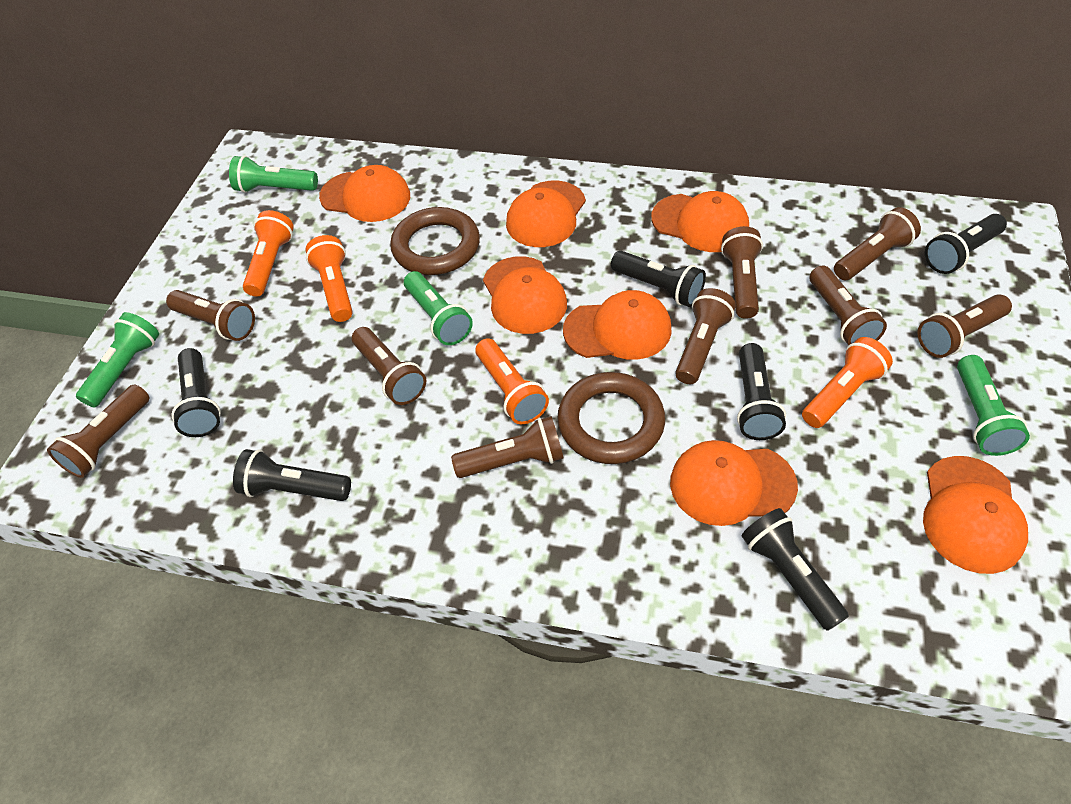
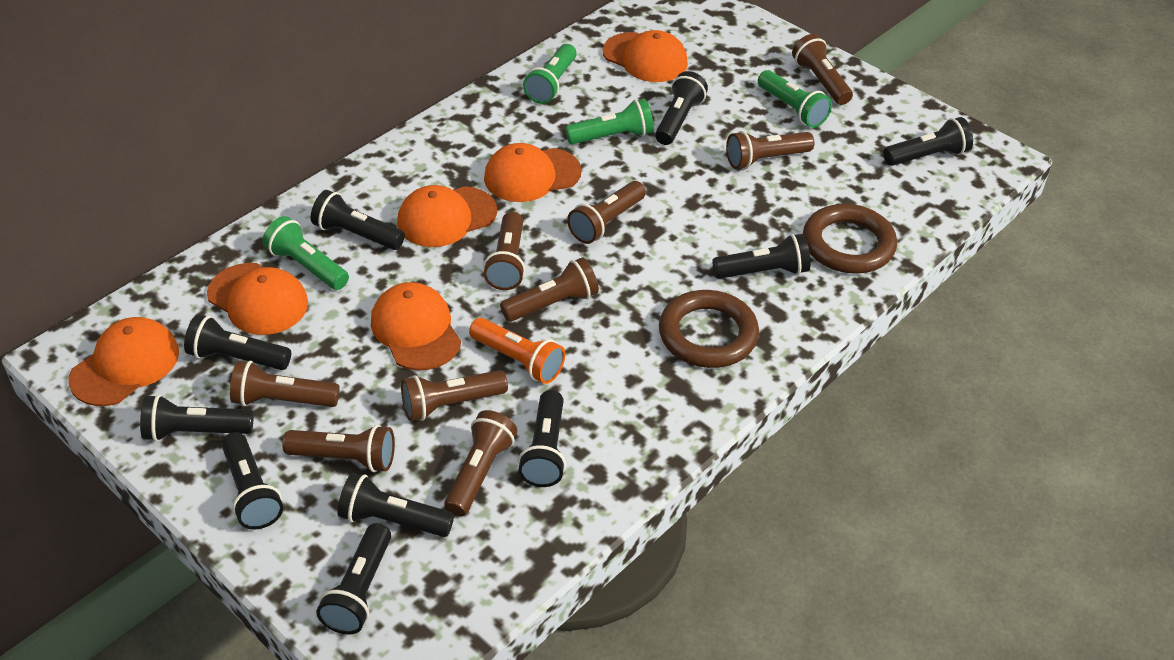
black flashlight: [171,348,221,437] [233,449,351,501] [611,251,706,307] [737,343,786,440] [742,508,849,631] [925,214,1007,274] = 6 -> [140,394,253,442] [184,314,291,370] [222,432,283,530] [311,190,405,250] [316,523,391,634] [337,473,454,537] [518,390,566,487] [655,71,708,145] [712,234,811,279] [883,117,973,166] = 10
orange cap: [319,165,410,222] [483,256,567,334] [506,180,586,247] [563,290,672,360] [651,191,749,252] [670,440,798,526] [923,456,1028,574] = 7 -> [69,317,179,406] [207,263,308,335] [371,282,461,370] [398,185,497,247] [484,143,582,202] [603,30,688,82] = 6
orange flashlight: [243,210,294,297] [305,235,353,322] [475,338,549,424] [802,337,893,428] = 4 -> [469,318,565,384] = 1

